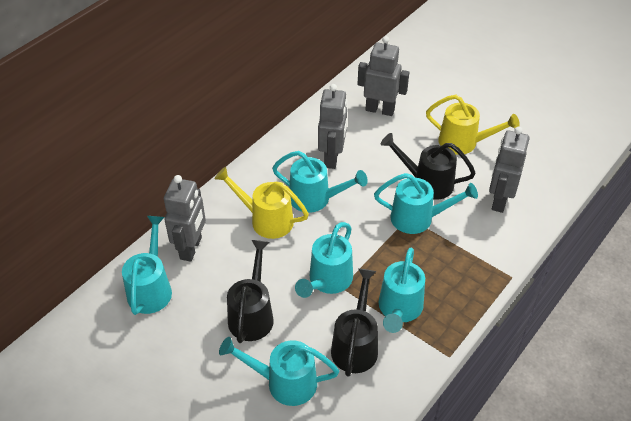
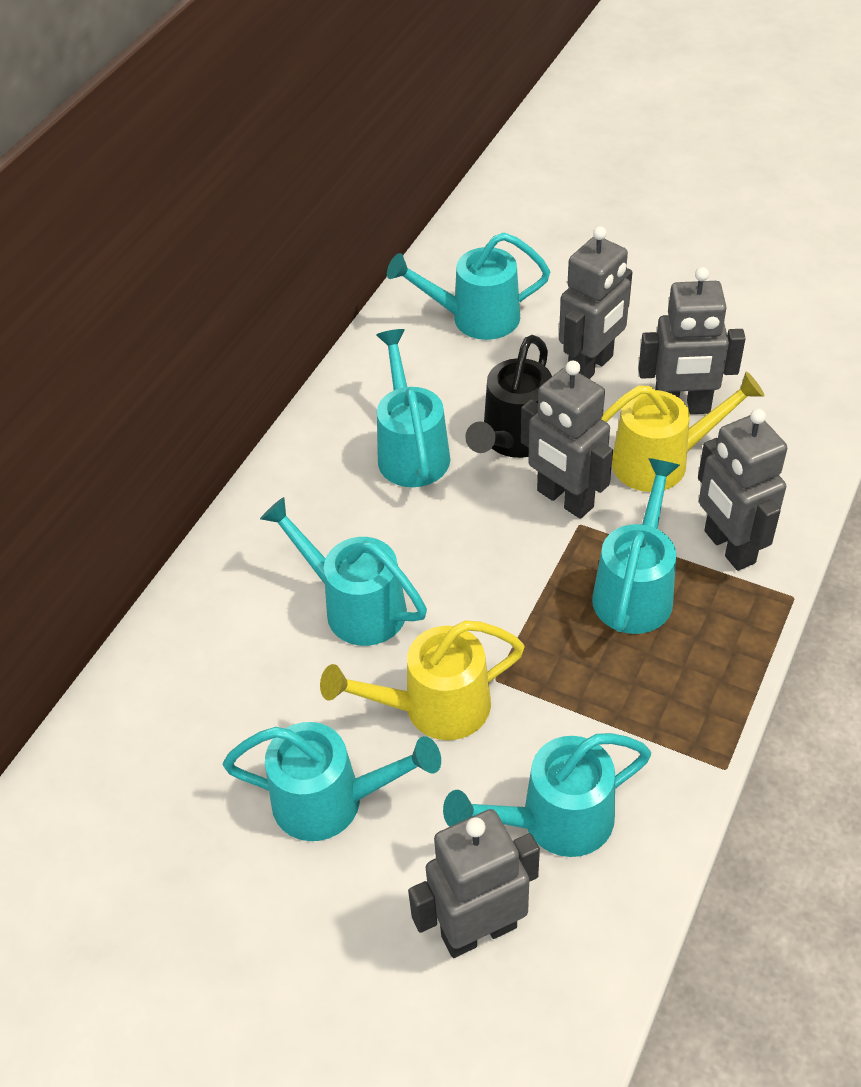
black watering can: [227,240,274,343] [331,268,378,377] [381,133,476,200] = 3 -> [465,335,552,458] = 1
grey robot: [164,175,206,262] [318,84,347,169] [357,36,409,116] [489,127,530,213] = 4 -> [408,809,540,958] [521,360,613,519] [559,226,632,379] [638,267,746,414] [698,409,787,571] = 5

